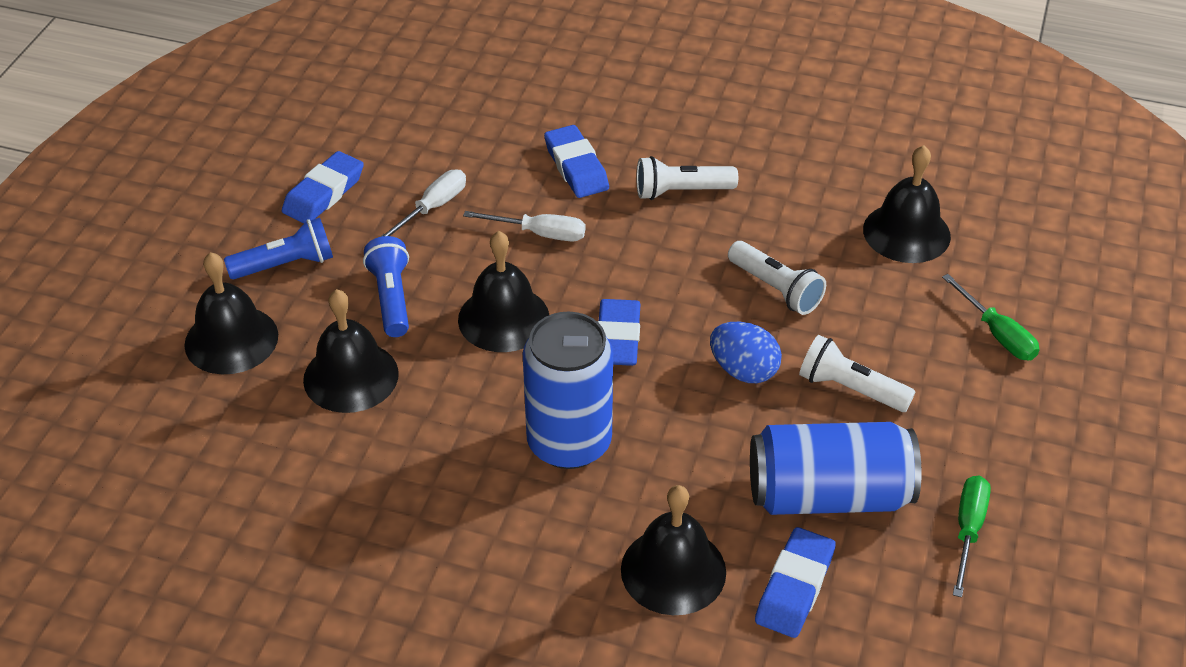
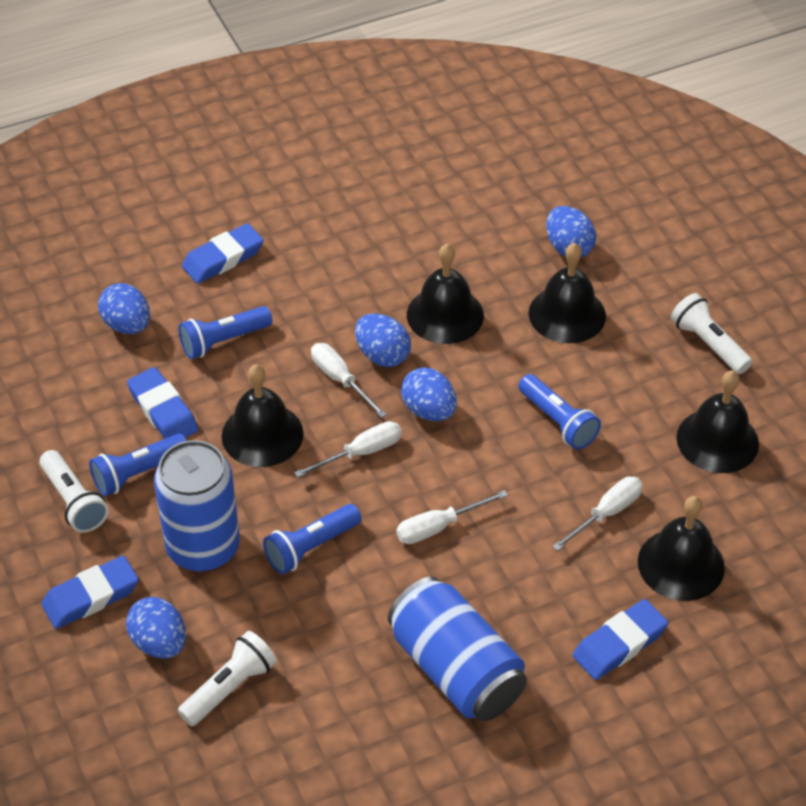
blue egg: [710,322,782,383] = 1 -> [98,283,150,334] [126,597,186,659] [355,314,411,367] [401,367,457,421] [546,206,596,258] = 5
blue flashlight: [224,218,333,279] [363,236,409,337] = 2 -> [89,434,187,496] [178,306,272,359] [263,504,361,574] [518,374,601,450] = 4
green screwdriver: [942,274,1039,360] [953,476,991,597] = 2 -> none = 0
white screwdriver: [380,169,466,237] [463,211,585,242] = 2 -> [294,421,402,478] [311,343,387,418] [396,490,508,544] [552,476,643,551] = 4

